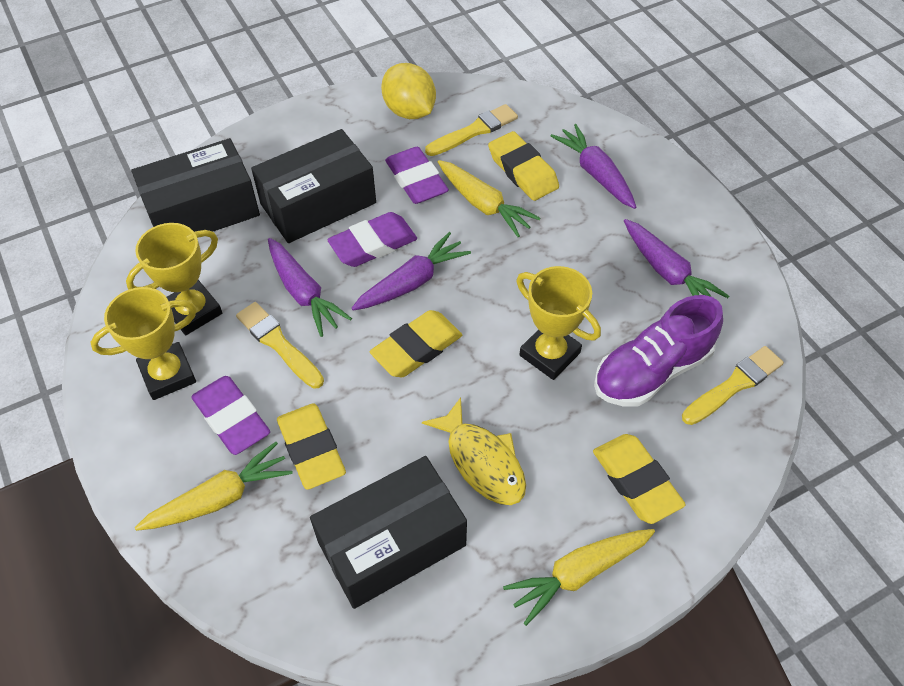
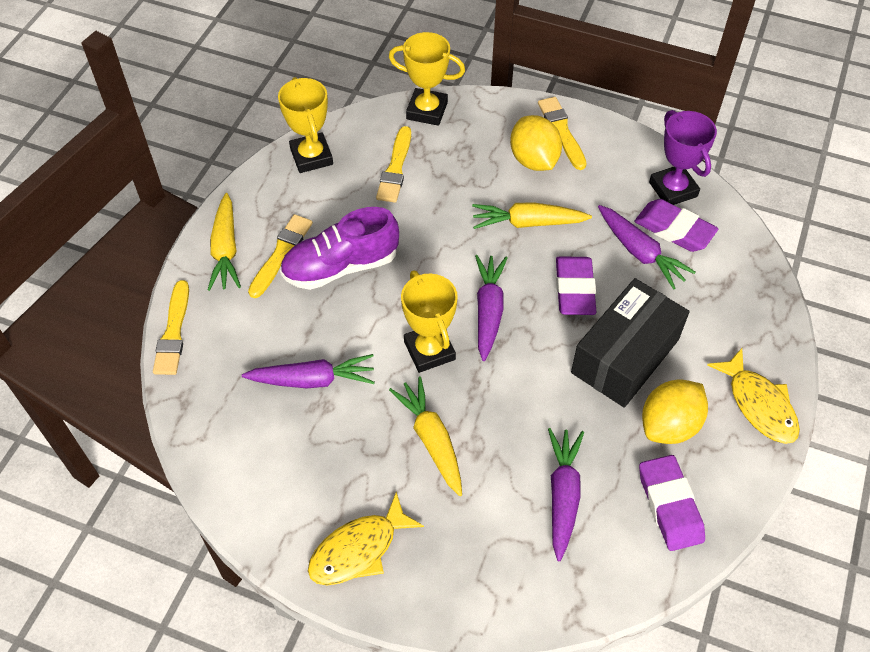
black box: [131,138,260,232] [251,129,376,243] [310,456,467,609] = 3 -> [571,278,690,408] = 1
purple trophy: none = 0 -> [649,110,717,205] = 1
yellow brush: [236,302,324,389] [425,104,518,156] [682,346,784,425] = 3 -> [153,280,189,375] [248,214,313,298] [376,126,411,203] [538,97,587,170] = 4
yellow eraser: [277,403,346,490] [370,310,462,377] [488,131,559,201] [593,434,686,524] = 4 -> none = 0
yellow fish: [422,397,526,505] = 1 -> [308,492,424,585] [707,348,800,444] = 2
yellow lemon: [381,63,436,119] = 1 -> [510,115,562,171] [642,380,708,444] = 2

